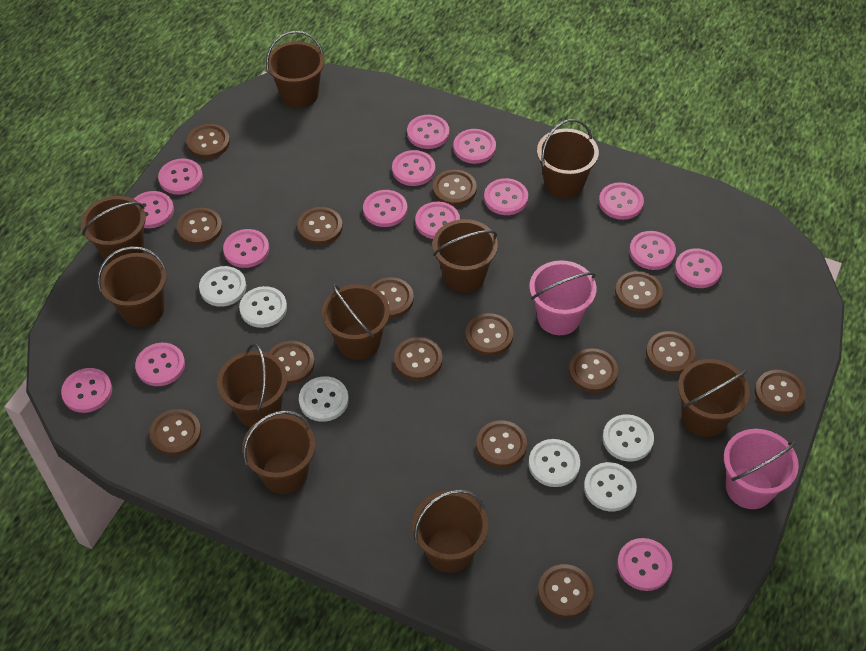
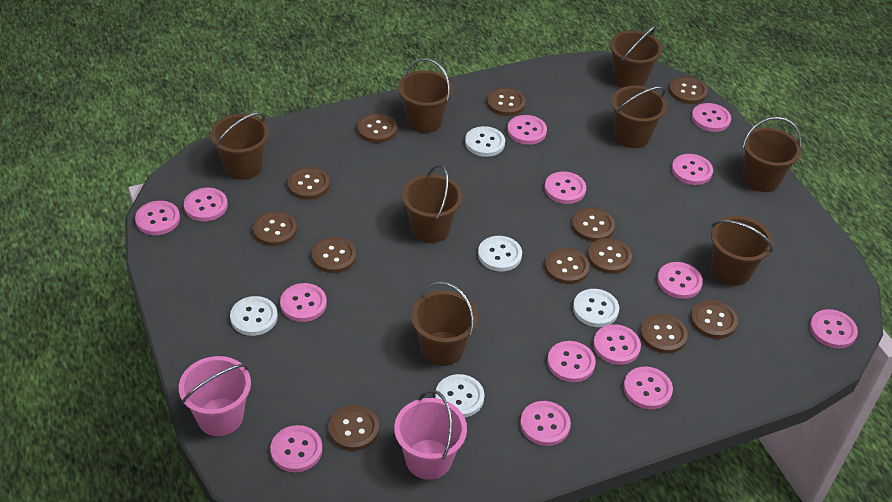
brown bucket: [81,196,146,264] [98,246,167,327] [217,344,288,428] [242,410,315,494] [266,31,325,108] [322,284,390,360] [412,489,488,573] [432,219,498,293] [537,119,599,199] [678,359,750,437] = 10 -> [210,112,269,180] [398,58,453,133] [402,164,463,243] [411,281,478,366] [610,26,663,88] [611,86,667,148] [711,216,773,286] [743,117,802,192] = 8
brown button: [150,409,201,456] [177,208,222,246] [186,124,230,159] [269,341,315,384] [297,207,343,245] [370,277,414,318] [394,337,443,381] [433,170,477,206] [465,313,513,356] [476,420,527,468] [538,564,593,618] [569,348,618,393] [615,271,663,312] [646,331,696,375] [755,370,806,415] = 15 -> [253,211,297,246] [287,167,330,200] [312,237,356,273] [328,405,379,451] [357,113,397,143] [487,88,526,116] [545,248,590,284] [572,208,615,242] [588,238,632,274] [640,314,688,354] [669,77,708,104] [691,300,738,339] = 12
pink button: [61,368,112,413] [134,191,174,228] [135,343,185,386] [158,158,203,195] [223,229,269,268] [363,190,407,227] [392,150,435,186] [407,115,449,149] [415,202,460,239] [453,129,496,164] [484,178,528,215] [599,182,644,220] [617,538,672,591] [629,231,676,270] [675,248,722,288] = 15 -> [135,201,180,235] [184,188,228,221] [270,425,322,472] [280,283,327,322] [507,115,547,145] [520,401,571,446] [544,171,586,204] [547,341,596,382] [593,324,641,365] [624,367,673,409] [657,262,703,299] [672,154,713,185] [692,103,731,132] [810,309,858,349] = 14
white button: [199,266,246,307] [239,286,287,328] [299,376,349,422] [529,439,580,487] [584,462,637,511] [602,414,654,461] = 6 -> [230,296,278,336] [435,374,485,418] [465,126,505,157] [478,236,522,272] [573,289,619,327] = 5

